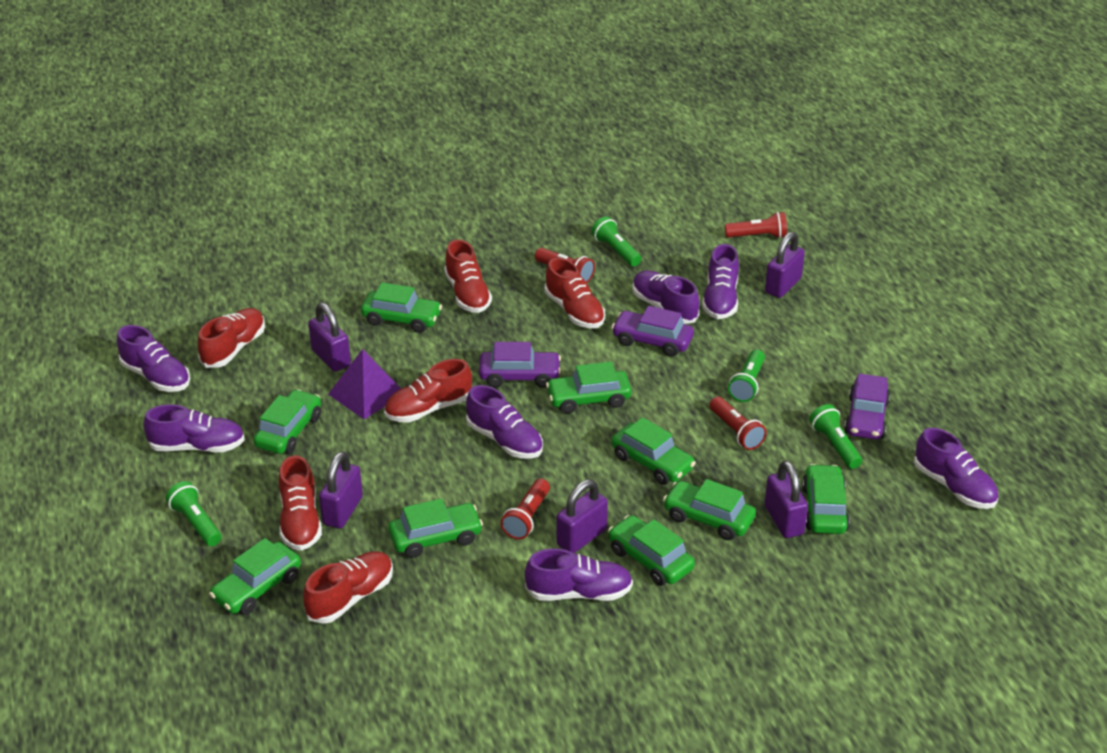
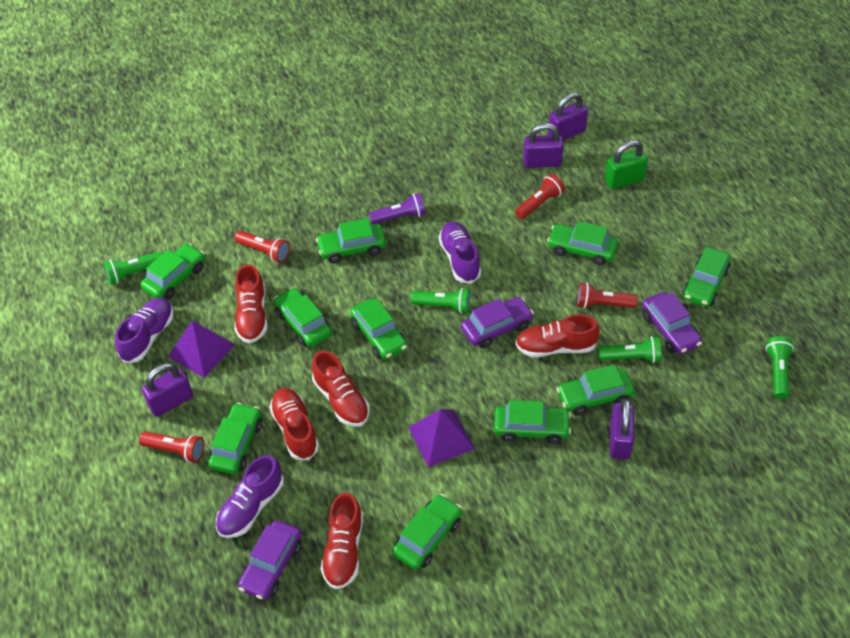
green car: [209,538,301,615] [254,389,321,454] [361,282,442,333] [389,499,483,558] [546,362,631,414] [608,515,695,586] [612,417,696,485] [663,479,756,540] [802,464,850,534] = 9 -> [141,243,205,300] [208,403,262,474] [274,287,332,347] [316,218,386,263] [350,298,407,360] [393,494,462,570] [494,400,571,444] [547,221,618,266] [556,364,635,416] [682,247,731,307] = 10
green padlock: none = 0 -> [605,140,648,189] = 1
purple flashlight: none = 0 -> [369,193,426,224] = 1
purple padlock: [308,303,351,372] [319,451,363,529] [556,479,608,553] [765,232,805,298] [765,460,808,538] = 5 -> [142,363,193,417] [523,123,564,168] [548,93,588,140] [610,398,634,459] = 4
purple pyramid: [328,349,401,419] = 1 -> [168,321,235,378] [408,409,475,467] = 2
purple shoe: [117,325,190,392] [143,404,245,452] [466,385,543,459] [525,548,633,601] [632,270,700,324] [702,244,739,319] [914,428,998,509] = 7 -> [115,298,174,363] [216,455,284,538] [439,222,481,284] = 3
red shoe: [198,308,265,368] [279,455,322,551] [303,551,393,624] [384,359,472,422] [444,239,492,313] [545,258,605,328] = 6 -> [234,264,267,343] [269,388,319,460] [312,351,370,427] [321,492,363,590] [515,314,600,357] = 5

